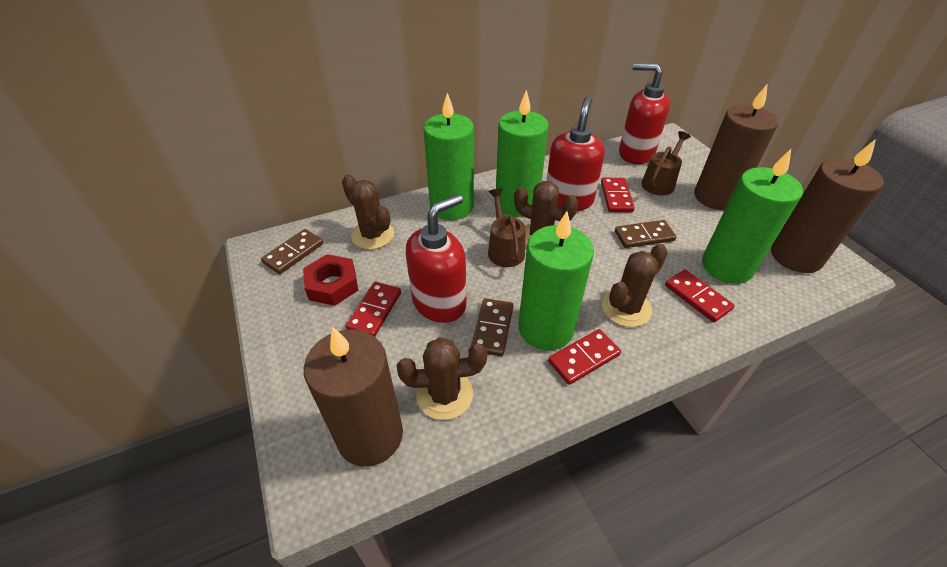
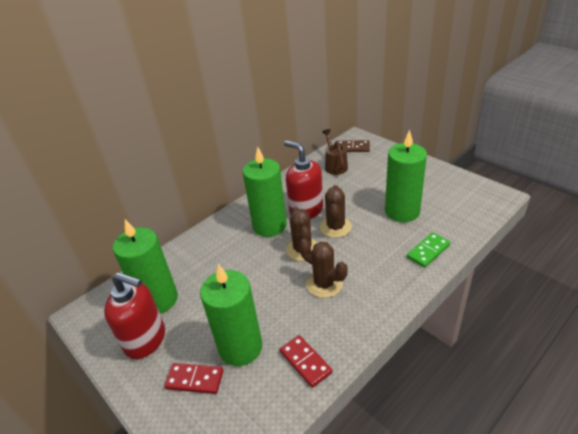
brown cactus: [342,174,394,250] [397,337,487,420] [514,181,579,246] [602,244,668,327] = 4 -> [286,207,317,261] [299,238,347,298] [320,185,352,238] = 3
brown candle: [304,327,403,466] [694,85,778,210] [771,139,884,273] = 3 -> none = 0
brown domino: [261,229,323,274] [471,298,513,357] [615,220,676,248] = 3 -> [338,140,370,152] = 1
brown watering can: [488,188,526,267] [641,131,691,196] = 2 -> [322,129,348,175] = 1
green domino: none = 0 -> [407,232,450,268] = 1
red domino: [346,282,401,337] [548,329,621,385] [601,178,635,212] [665,270,735,322] = 4 -> [164,363,223,394] [280,335,332,388] = 2
red nut: [303,254,358,306] = 1 -> none = 0
red soap dispenser: [406,194,466,323] [546,96,605,211] [619,63,670,164] = 3 -> [104,272,165,359] [284,140,323,219] = 2

